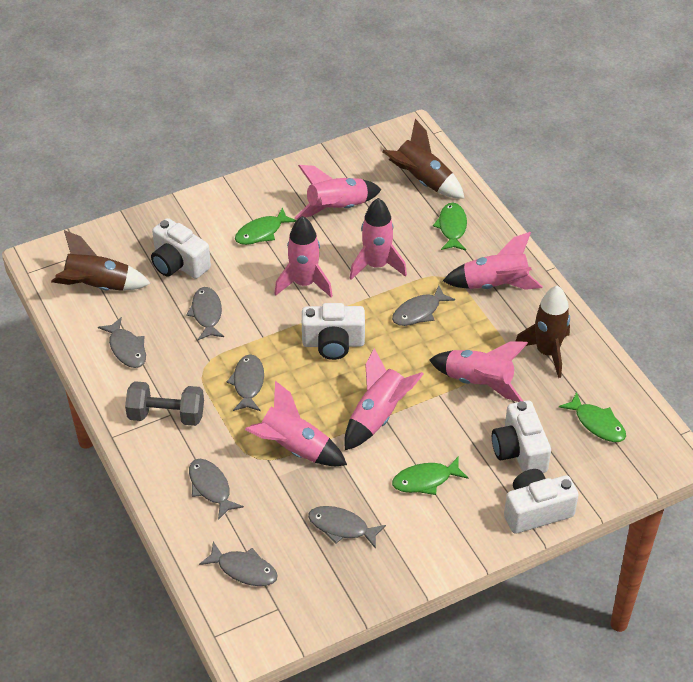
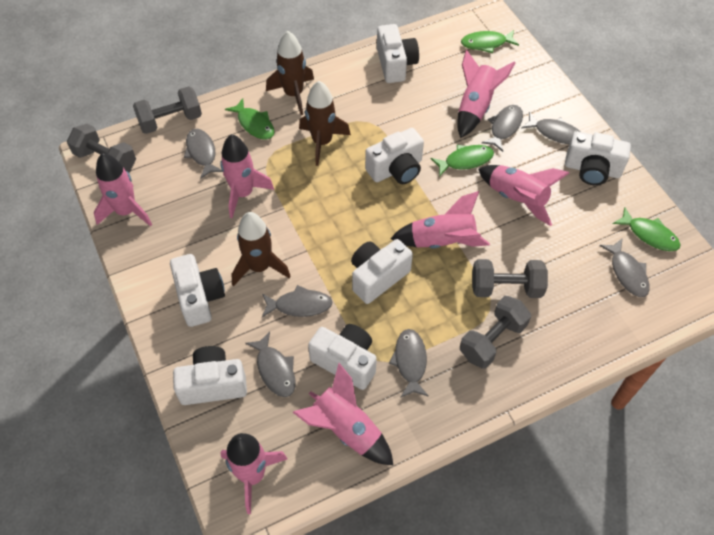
grey dumbbell: [125,381,204,426] = 1 -> [67,124,136,173] [133,86,202,134] [460,296,531,368] [472,259,548,298] = 4
white camera: [151,218,211,279] [302,303,365,360] [492,400,551,473] [504,469,578,534] = 4 -> [170,254,225,327] [173,346,247,405] [308,324,377,390] [351,239,413,304] [365,128,424,184] [377,24,419,83] [565,131,631,185] = 7

